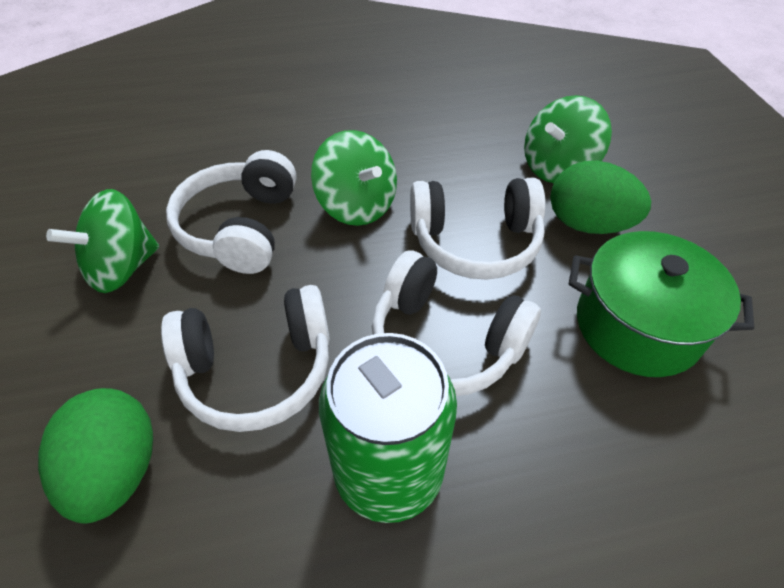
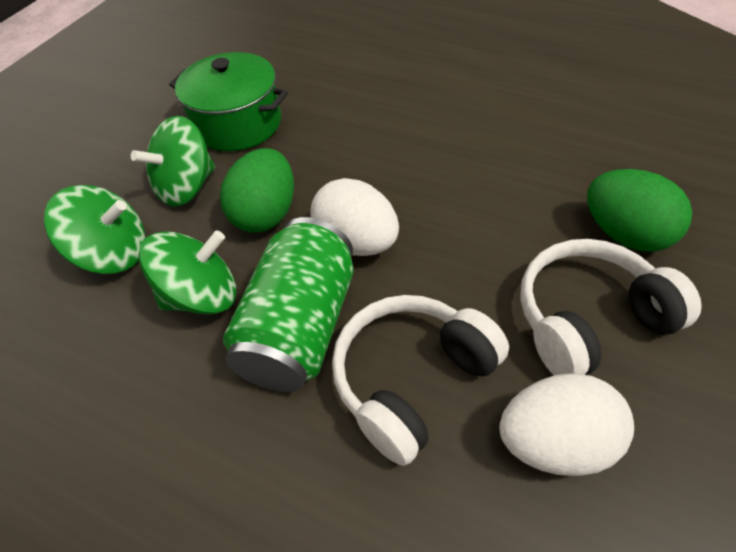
white egg: none = 0 -> [311,178,399,256] [499,373,634,476] = 2
white headphones: [161,285,330,432] [166,150,296,274] [372,251,541,396] [410,178,546,280] = 4 -> [332,295,509,466] [520,239,702,375] = 2

